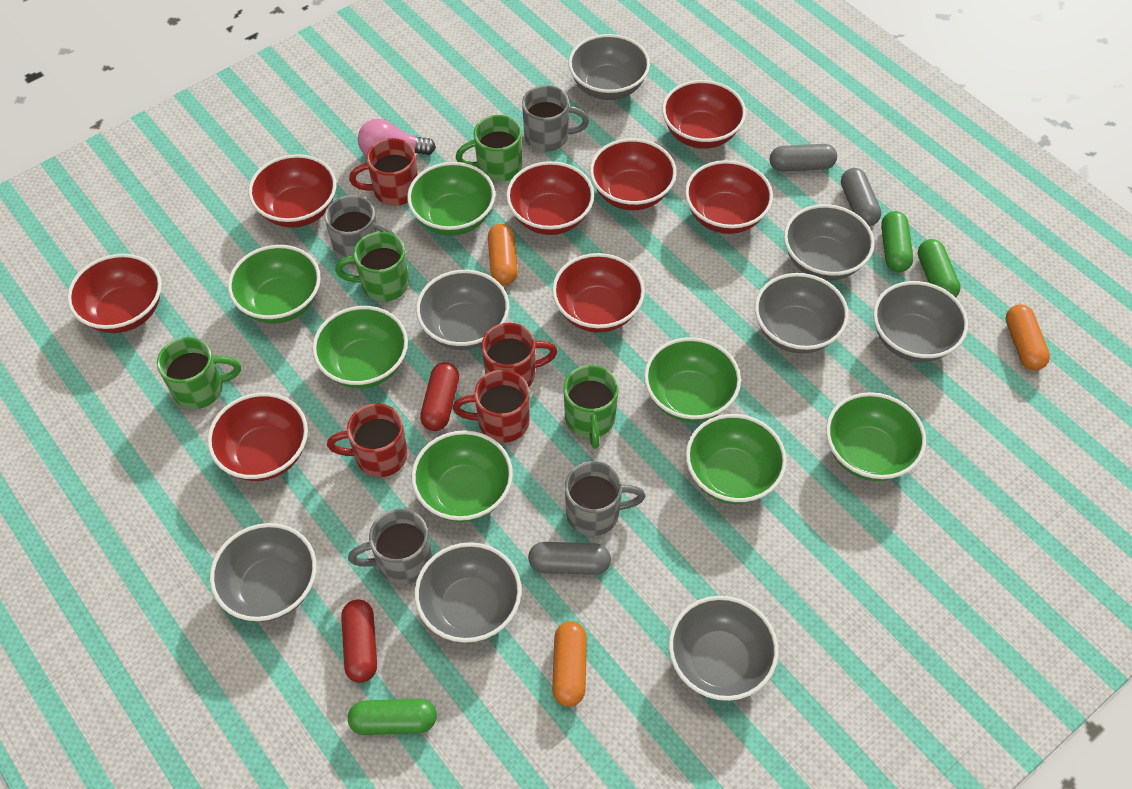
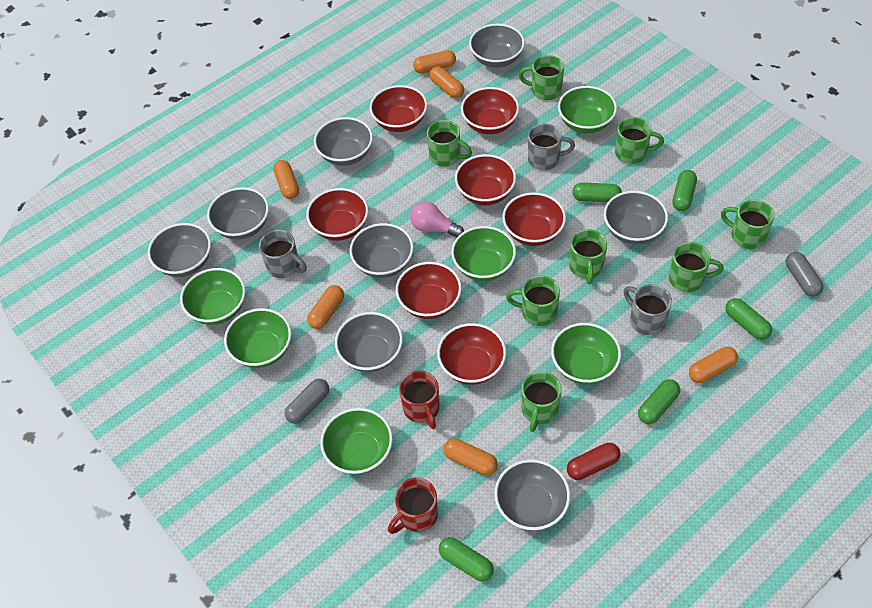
green bowl: [228,245,321,324] [312,306,408,388] [407,162,495,236] [411,430,513,522] [644,337,741,422] [686,414,787,504] [826,392,926,481] = 7 -> [180,268,246,325] [224,308,291,368] [320,408,393,475] [451,226,516,281] [551,323,621,384] [558,86,617,133] = 6
green capsule: [348,699,437,735] [881,211,913,273] [918,239,961,298] = 3 -> [439,537,494,582] [572,182,622,202] [638,379,680,424] [672,170,697,211] [725,298,772,340] = 5
green mug: [157,337,241,409] [335,232,409,302] [456,115,522,182] [564,365,618,449] = 4 -> [427,120,472,167] [506,276,560,326] [519,55,564,100] [521,372,562,432] [569,229,607,284] [615,117,664,164] [669,242,724,292] [721,200,775,249] = 8
grey capsule: [528,542,611,575] [770,144,837,172] [841,168,881,226] = 3 -> [285,379,329,424] [786,252,824,297] = 2
grey mug: [325,195,395,264] [348,509,432,585] [522,85,589,152] [565,461,646,536] = 4 -> [259,230,307,278] [528,124,575,170] [624,284,672,335] = 3
orange capsule: [488,224,518,286] [552,621,587,707] [1005,304,1050,371] = 3 -> [273,160,299,199] [307,285,344,329] [413,50,456,74] [429,66,464,98] [444,439,498,475] [689,347,738,383] = 6
red bowl: [67,254,162,333] [207,392,308,481] [248,154,336,228] [506,161,594,235] [552,253,645,333] [590,138,677,210] [662,80,746,149] [685,160,773,234] = 8 -> [306,188,368,241] [370,85,427,132] [396,262,462,319] [437,323,506,385] [455,154,516,205] [461,87,519,134] [502,192,566,246] = 7
red capsule: [341,599,377,683] [420,362,459,431] = 2 -> [567,443,621,480] = 1
red mug: [327,404,408,477] [349,138,418,206] [453,370,530,443] [482,323,558,387] = 4 -> [388,478,438,534] [399,371,440,429] = 2

